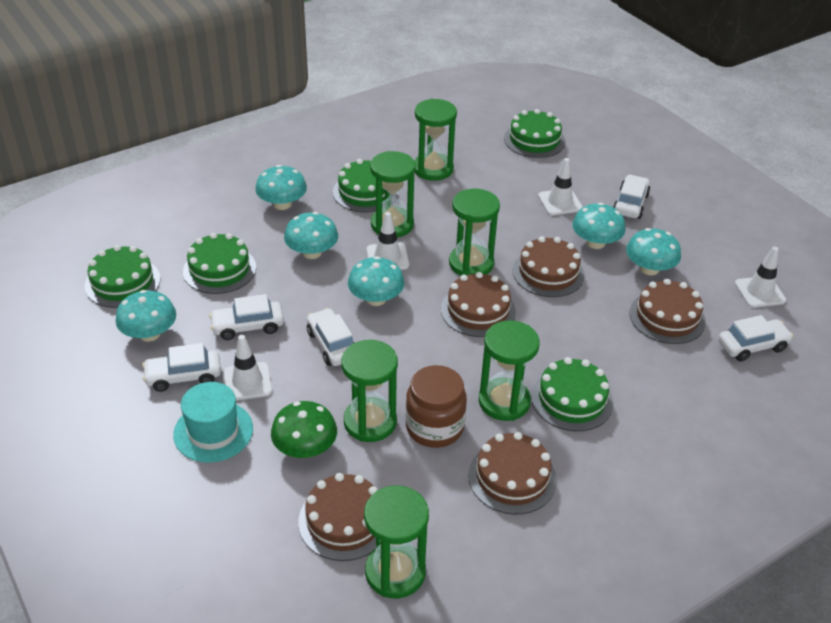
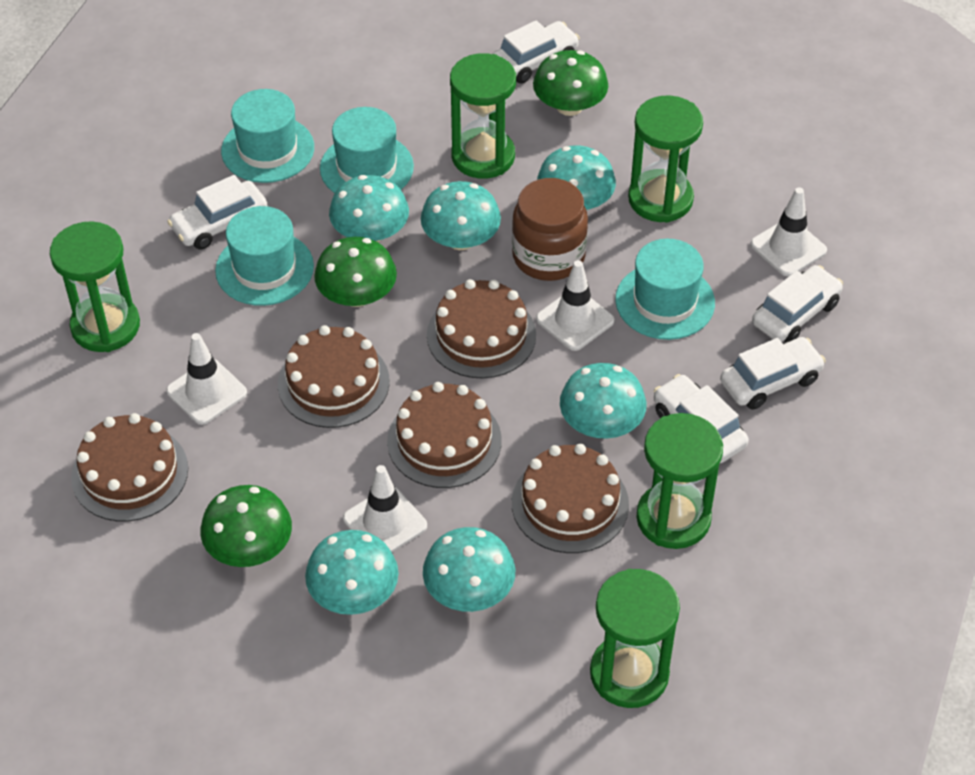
green cake: [85,245,160,308] [183,233,256,294] [333,159,399,213] [504,109,565,158] [531,357,613,431] = 5 -> none = 0
green hourglass: [341,340,398,442] [364,486,429,598] [370,151,416,238] [414,99,457,181] [449,189,500,276] [479,320,540,421] = 6 -> [50,221,140,352] [450,53,516,179] [590,569,680,708] [628,96,703,223] [636,413,723,549] = 5
green mushroom: [271,401,337,458] = 1 -> [200,485,292,567] [314,237,397,307] [533,50,608,116] = 3
turquoise hat: [173,382,253,463] = 1 -> [215,206,314,306] [221,89,314,183] [320,107,414,193] [615,239,715,340] = 4

